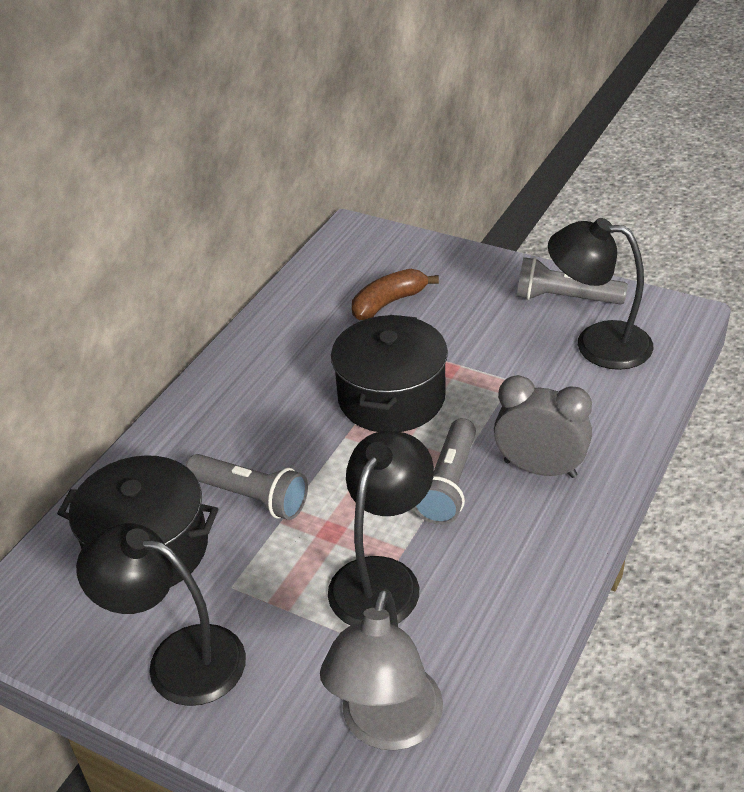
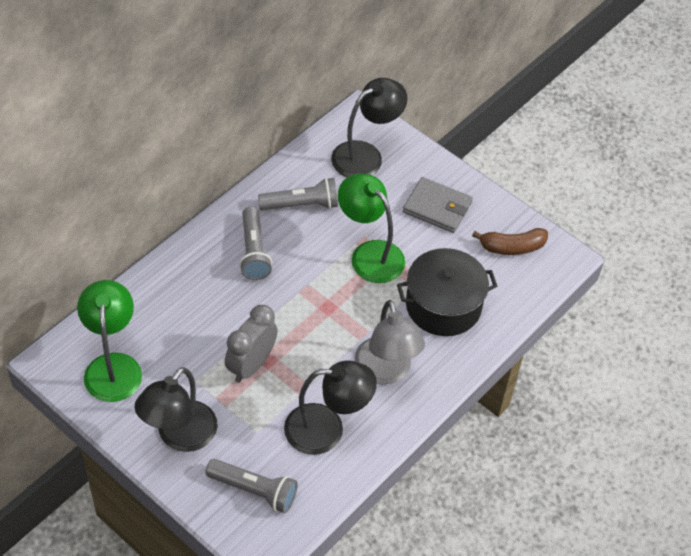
black pot: [57,455,218,587] [331,315,448,432] = 2 -> [397,248,498,336] = 1
green lamp: none = 0 -> [77,280,142,402] [338,174,405,283] = 2
grey wallet: none = 0 -> [403,177,473,233] = 1

